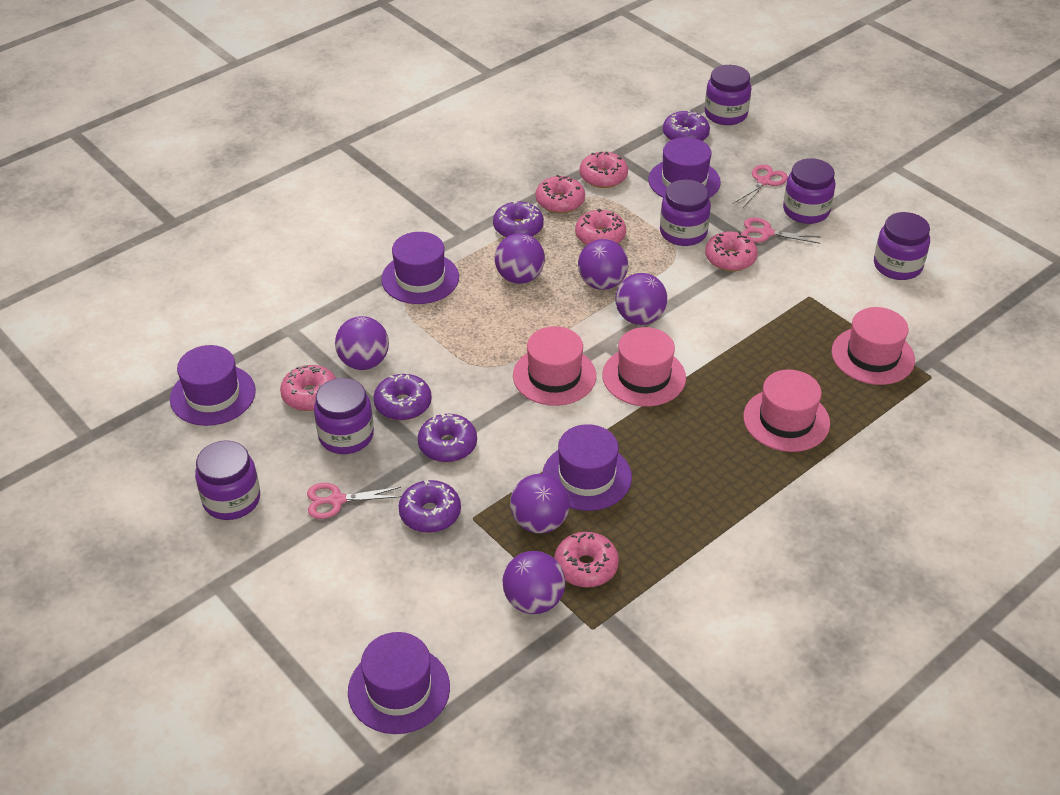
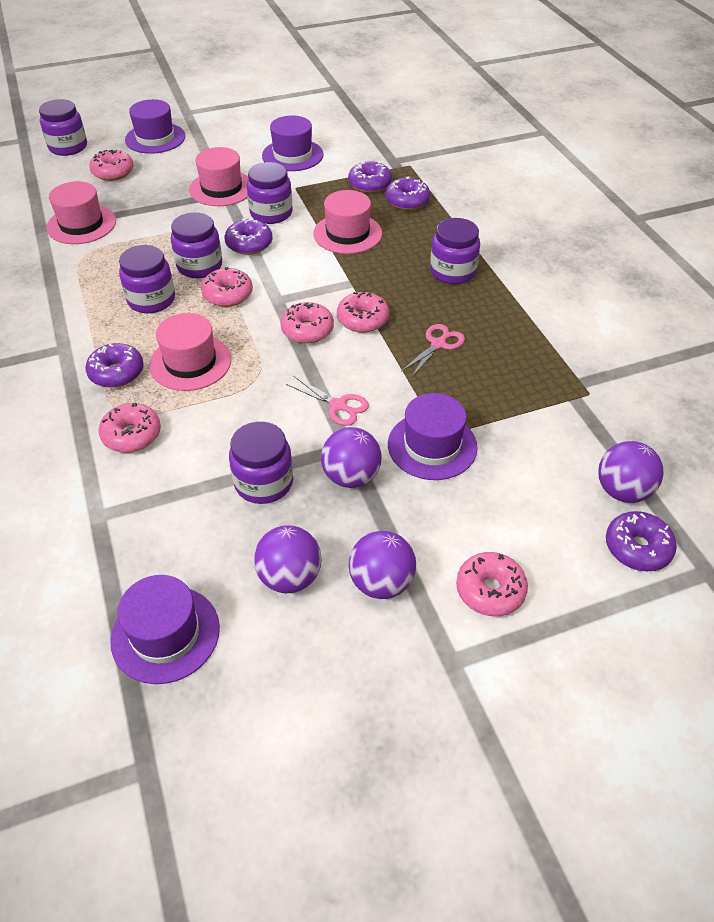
pink scissors: [307,483,402,519] [734,164,788,209] [742,218,820,244] = 3 -> [286,376,369,426] [402,324,465,378] = 2
purple ball: [335,316,389,370] [495,233,545,284] [503,551,565,614] [510,474,570,533] [578,239,628,290] [615,273,667,325] = 6 -> [254,526,321,593] [321,427,382,488] [349,531,416,599] [598,441,664,503] = 4
purple hat: [170,345,256,426] [348,632,450,734] [381,232,459,304] [543,424,632,511] [648,137,721,198] = 5 -> [110,575,220,684] [125,99,186,154] [262,115,324,171] [388,393,478,480] = 4

